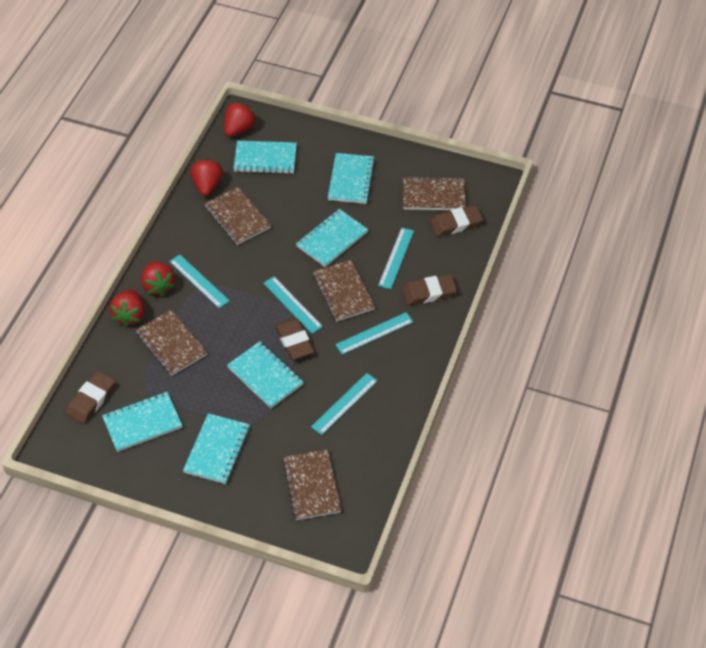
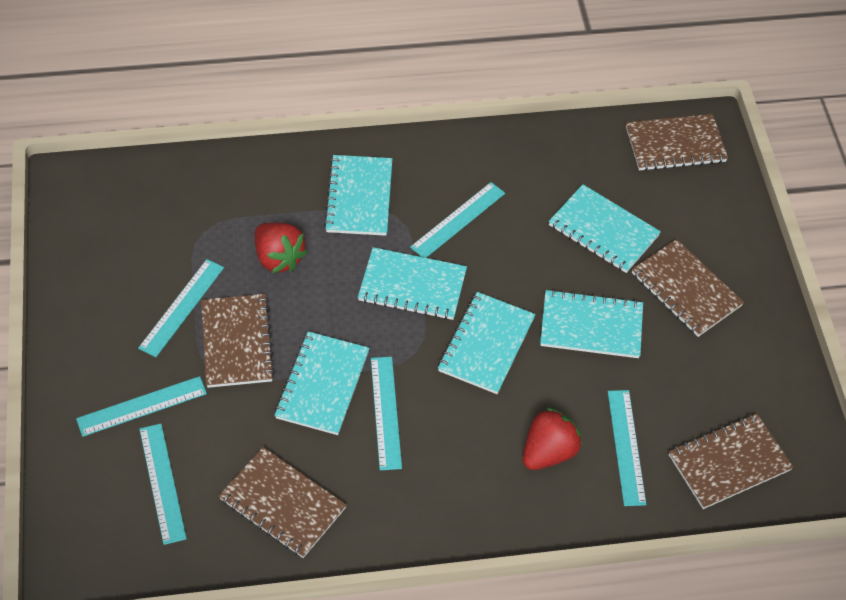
brown eraser: [66,371,115,424] [275,318,314,359] [402,274,457,305] [430,205,483,237] = 4 -> none = 0
red strawberry: [110,290,145,327] [141,261,175,296] [191,158,223,196] [224,102,257,137] = 4 -> [255,222,307,273] [523,407,582,470] = 2
turquoise ruler: [169,255,230,308] [263,277,323,334] [311,373,378,435] [335,312,413,355] [378,228,414,289] = 5 -> [76,376,207,437] [138,259,224,357] [139,424,187,545] [371,357,402,470] [410,182,505,258] [608,390,647,506] = 6

